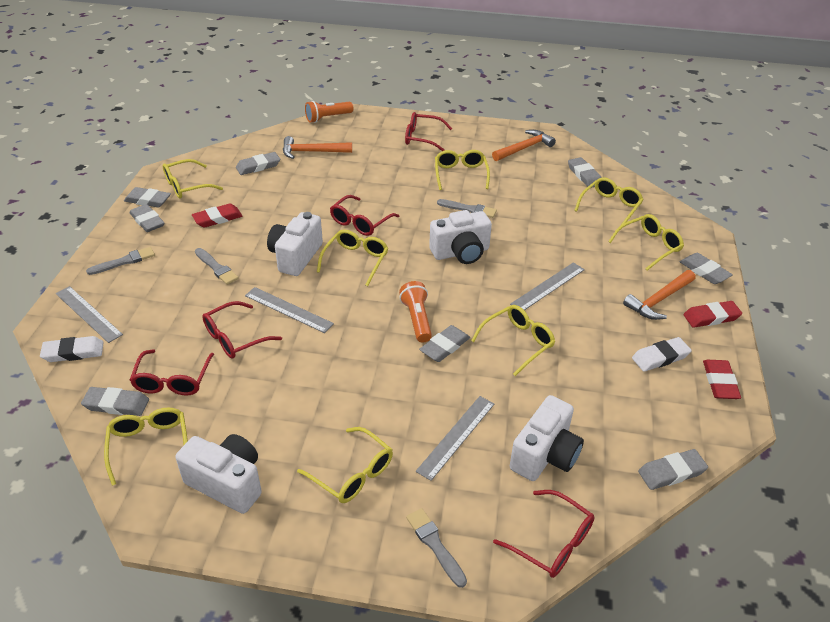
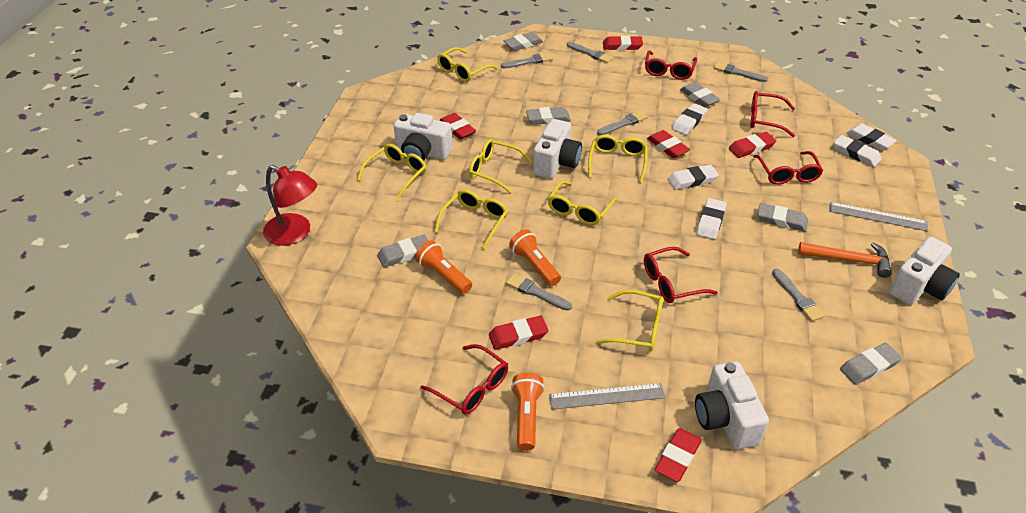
grey brush: [86,247,155,275] [195,248,239,285] [406,508,467,588] [437,199,497,218] = 4 -> [501,53,553,68] [506,274,572,311] [567,42,613,63] [597,111,648,135] [714,62,768,82] [772,269,824,322] = 6
grey eraser: [81,387,149,416] [124,187,171,208] [130,204,165,232] [236,152,280,175] [419,325,470,362] [568,157,602,188] [638,449,708,490] [680,253,733,284] = 8 -> [377,235,428,268] [504,32,543,51] [526,107,571,125] [680,82,721,107] [757,203,808,232] [840,343,902,385] = 6
grey ruler: [56,286,123,343] [245,287,334,333] [416,396,494,481] [510,262,585,310] = 4 -> [549,383,665,409] [829,202,928,231] = 2
orange flashlight: [305,101,353,123] [399,281,432,343] = 2 -> [415,240,472,294] [509,229,561,286] [511,372,545,451] = 3
orange hammer: [283,136,352,159] [492,130,556,161] [623,270,695,320] = 3 -> [798,242,892,278] = 1
red eraser: [192,203,242,228] [683,301,742,328] [703,360,741,399] = 3 -> [439,113,476,139] [489,316,549,350] [603,36,643,50] [647,130,690,158] [655,428,702,482] [729,132,776,158] = 6
red lamp: none = 0 -> [263,165,317,246] = 1
white eraser: [40,336,104,362] [632,337,692,372] = 2 -> [668,165,719,190] [672,103,708,135] [696,198,726,239] [834,135,882,167] [846,123,897,150] = 5
yellow glasses: [104,408,188,485] [163,159,223,199] [297,427,393,503] [317,230,388,286] [435,150,490,190] [471,305,555,376] [574,177,644,226] [608,214,684,271] = 8 -> [357,144,427,200] [434,189,508,250] [437,47,498,82] [469,139,532,193] [548,181,618,225] [588,135,647,183] [596,290,664,351] = 7

